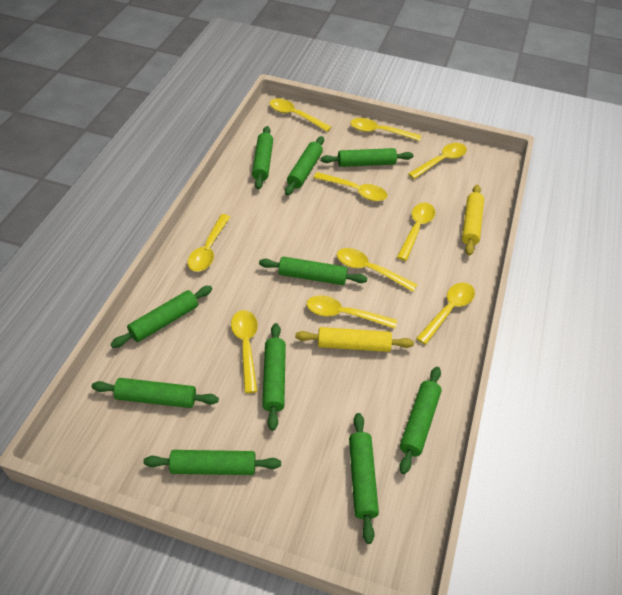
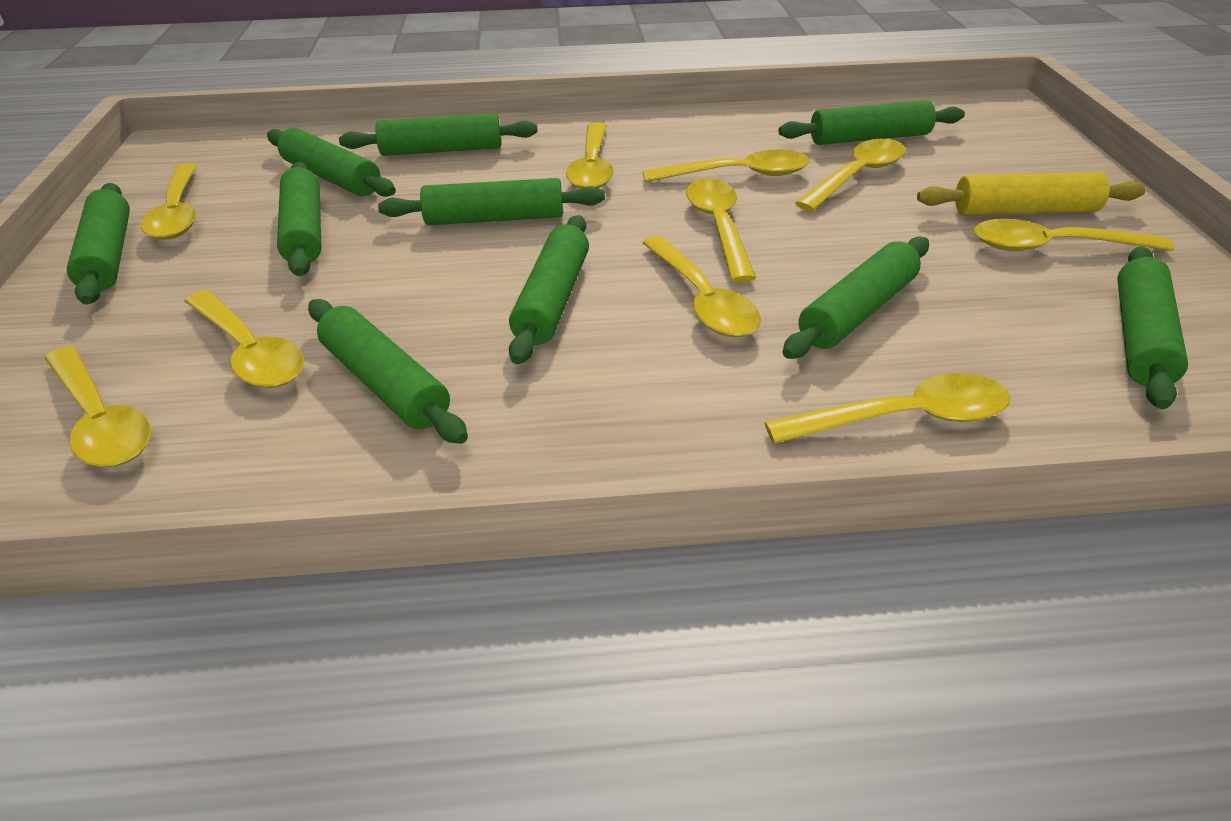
yellow rolling pin: [295,327,414,352] [462,185,484,255] = 2 -> [917,172,1146,215] = 1

